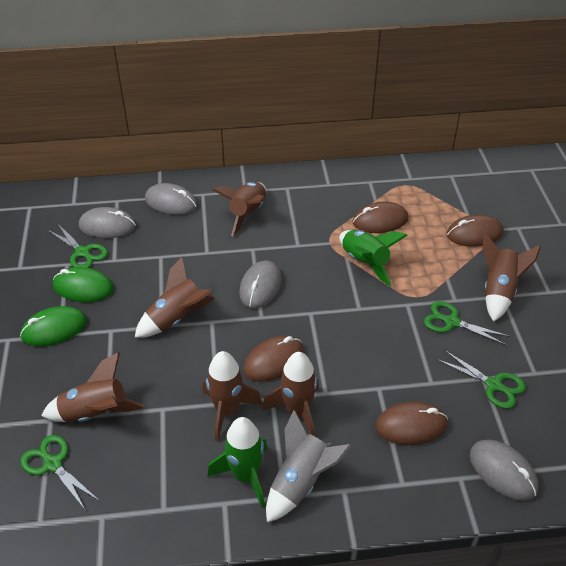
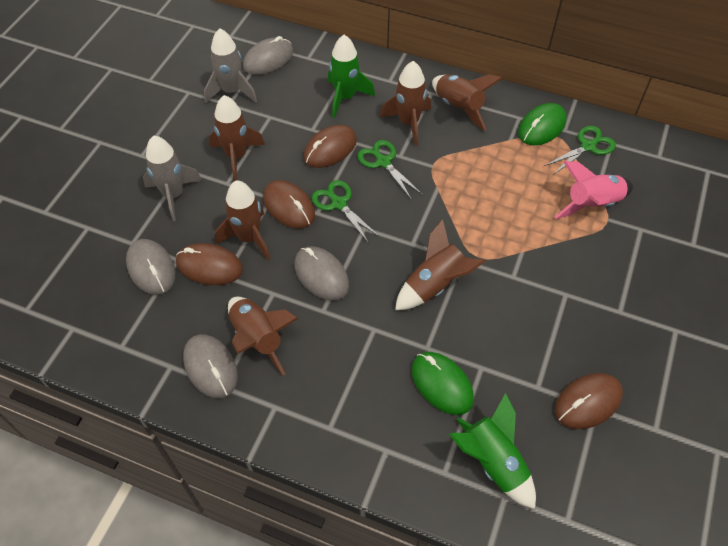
green scissors: [20,435,98,511] [48,223,108,268] [424,301,510,345] [437,350,526,409] = 4 -> [311,180,380,243] [357,140,422,200] [545,126,616,174] = 3
grey rocket: [266,410,351,522] = 1 -> [143,136,202,221] [204,28,257,103] = 2
pink rocket: none = 0 -> [555,161,633,219] = 1

